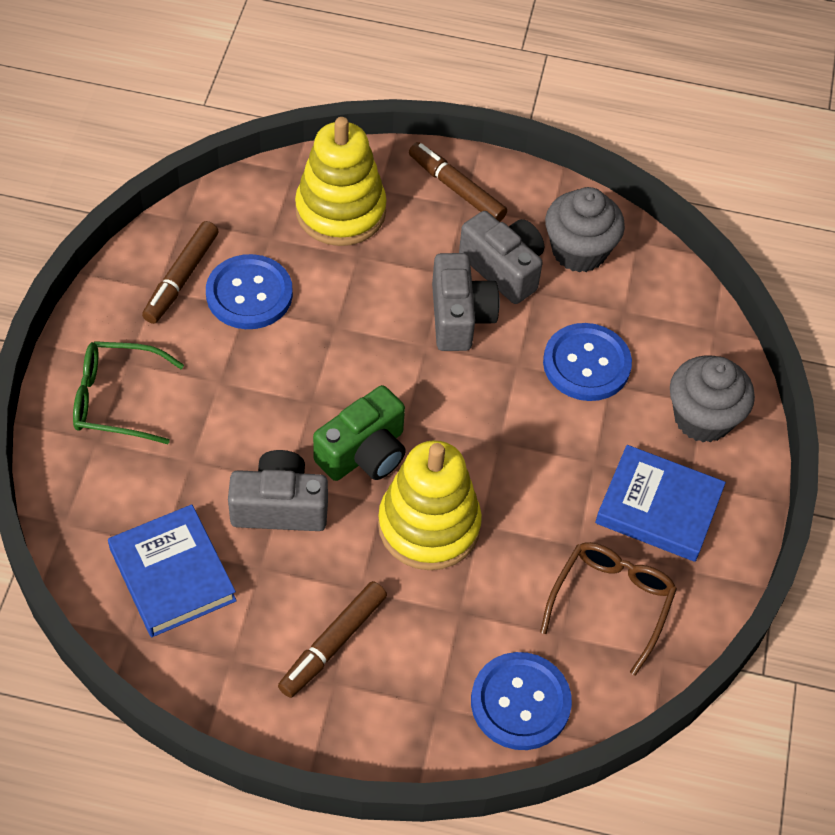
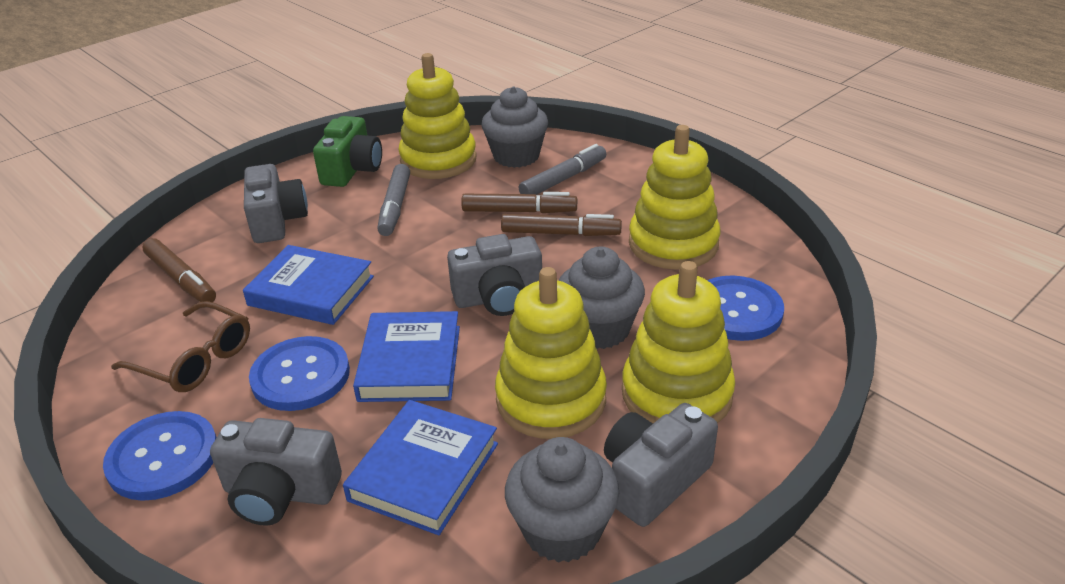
blue book: [108,504,237,637] [595,445,726,562] = 2 -> [243,245,374,325] [343,400,498,535] [353,311,460,402] = 3
green glasses: [73,341,184,444] = 1 -> none = 0
grey camera: [228,450,328,531] [432,253,500,351] [459,211,544,304] = 3 -> [210,418,342,526] [244,164,308,243] [447,234,542,316] [604,403,718,527] = 4
grey cupcake: [545,187,625,272] [670,355,755,443] = 2 -> [482,86,548,168] [505,437,619,563] [558,247,645,349] = 3
grey marker: none = 0 -> [377,164,410,236] [519,144,606,195] = 2
yellow stacking toy: [295,117,387,246] [378,440,482,570] = 2 -> [398,53,477,179] [495,267,607,439] [622,261,735,424] [629,125,720,270] = 4

